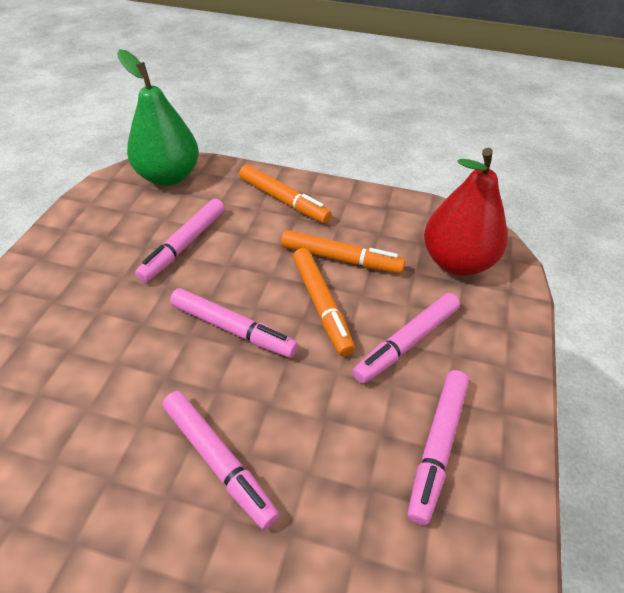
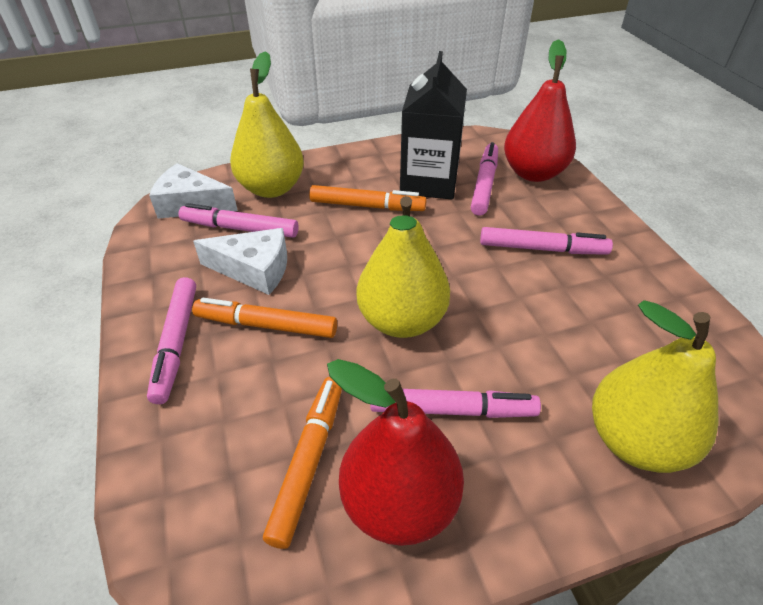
black carton: none = 0 -> [400,51,467,199] = 1
green pear: [117,49,199,186] = 1 -> none = 0
red pear: [424,148,507,276] = 1 -> [327,359,464,546] [504,39,576,182] = 2
white cheese: none = 0 -> [149,163,238,219] [193,228,287,295] = 2
yellow pear: none = 0 -> [230,51,304,198] [357,196,450,338] [592,300,718,473] = 3

